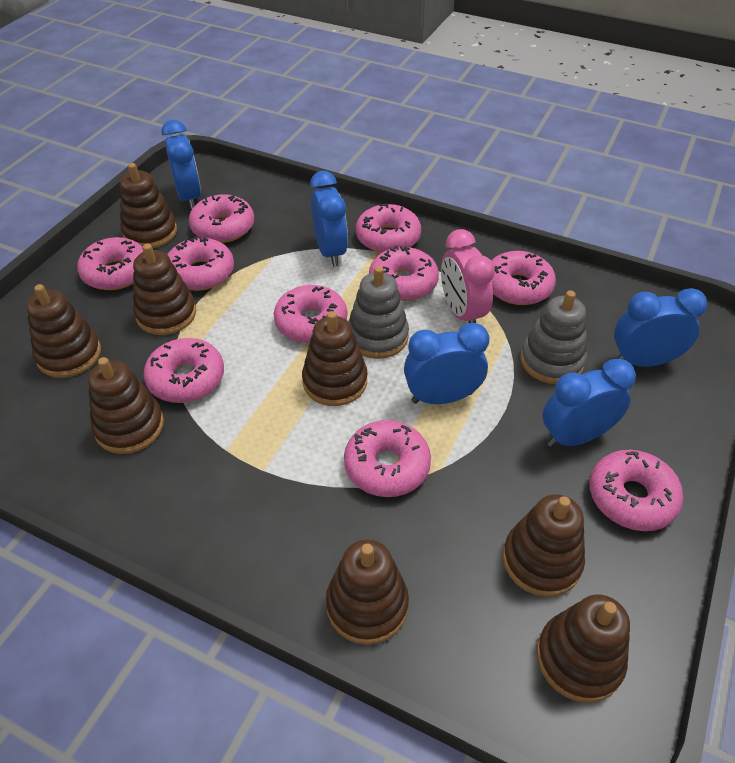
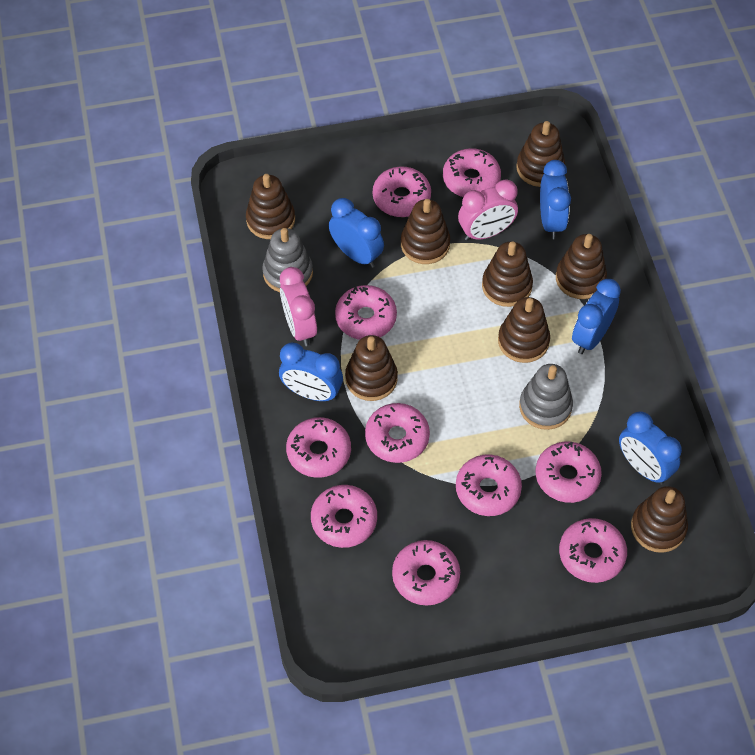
pink clock: [441,229,495,323] = 1 -> [280,267,317,346] [458,179,518,241] = 2

